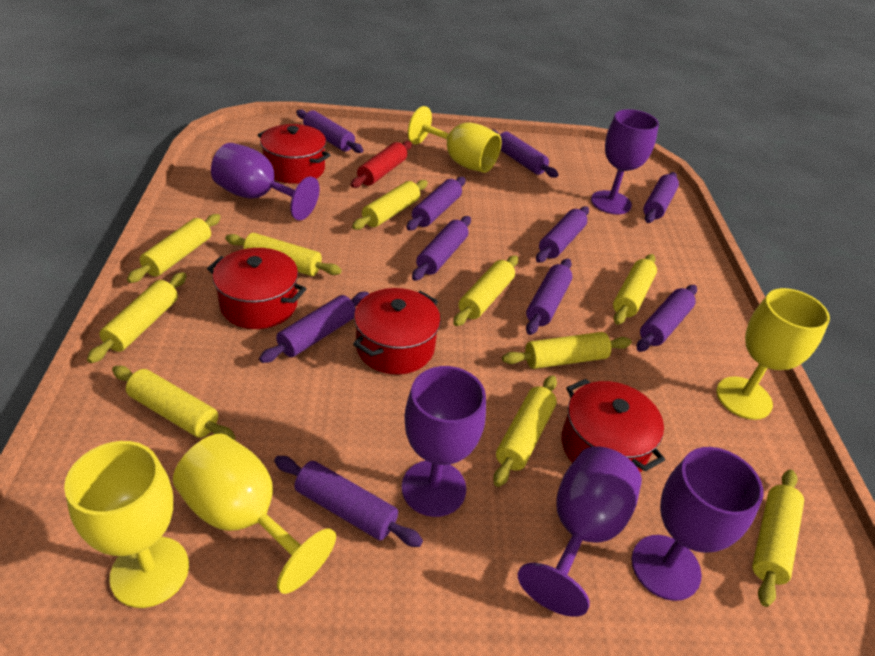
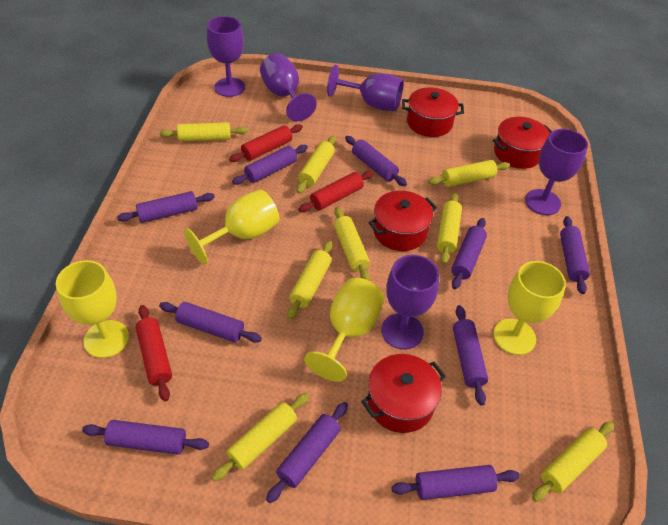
red rolling pin: [351,141,412,188] = 1 -> [136,305,172,401] [229,124,303,162] [298,171,374,212] = 3
yellow rolling pin: [87,272,187,363] [112,366,236,440] [127,214,221,283] [225,233,342,276] [352,180,428,230] [453,255,518,326] [493,375,557,487] [502,332,632,369] [613,254,657,325] [752,470,804,607] = 10 -> [160,122,248,142] [212,393,309,481] [287,241,333,320] [297,136,336,194] [334,207,370,281] [428,160,510,187] [437,192,462,264] [532,421,614,502] = 8

